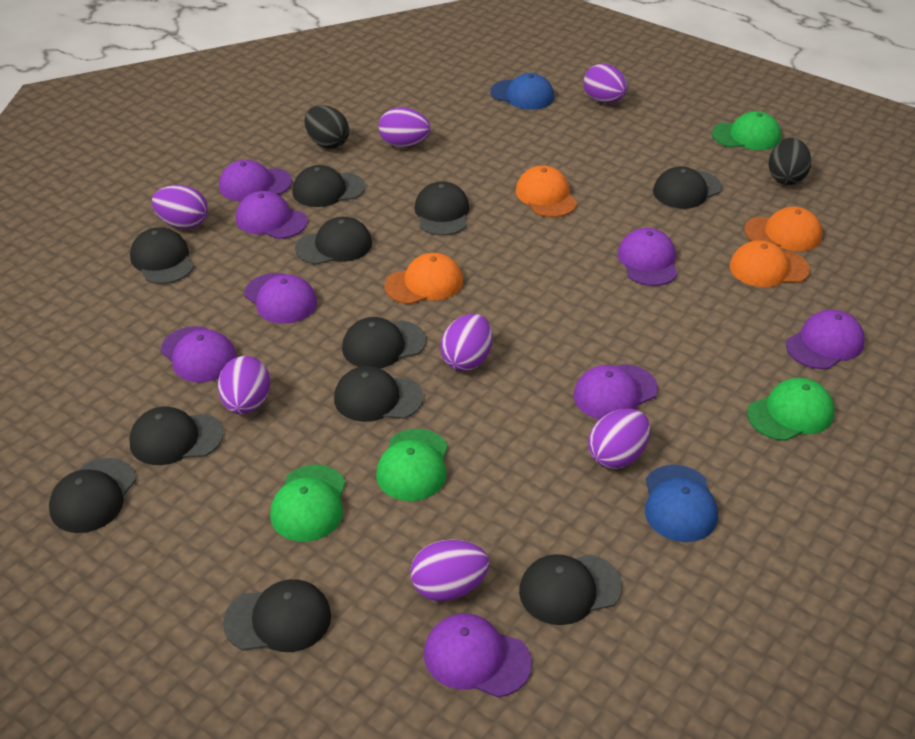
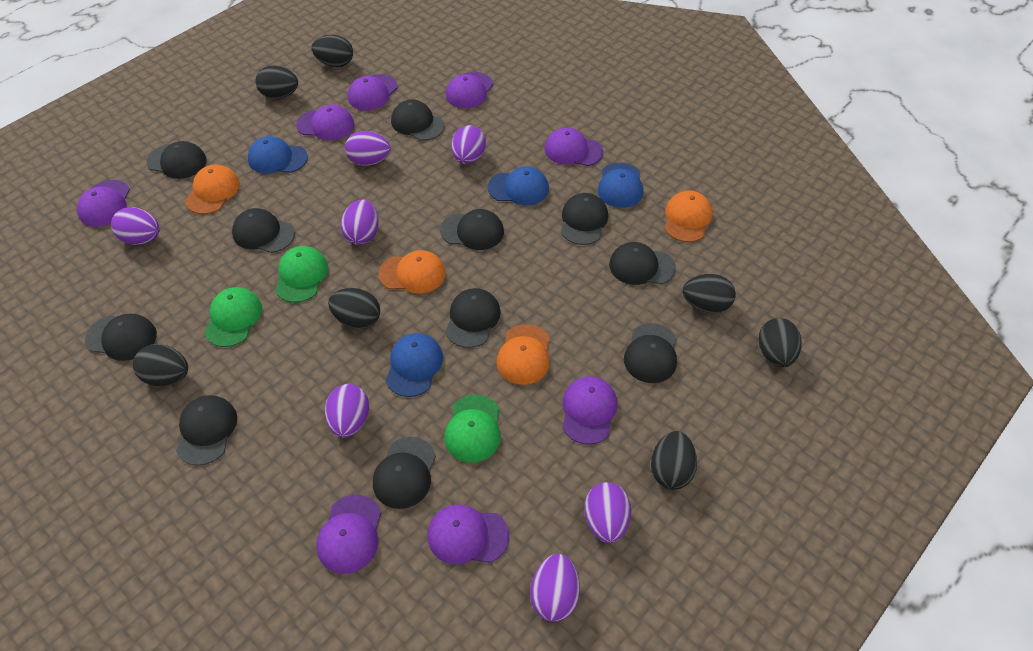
black egg: [305,105,349,149] [769,138,811,185] = 2 -> [133,344,188,386] [256,66,298,99] [311,35,353,67] [328,288,380,329] [651,431,697,490] [683,274,736,313] [758,318,801,367] = 7
blue cap: [490,73,554,110] [645,465,718,542] = 2 -> [248,136,308,174] [386,333,443,397] [488,166,549,205] [598,163,643,208] = 4
green cap: [270,465,346,542] [376,429,448,501] [712,111,781,150] [747,378,834,441] = 4 -> [204,287,262,347] [275,246,328,303] [444,395,501,463] = 3

